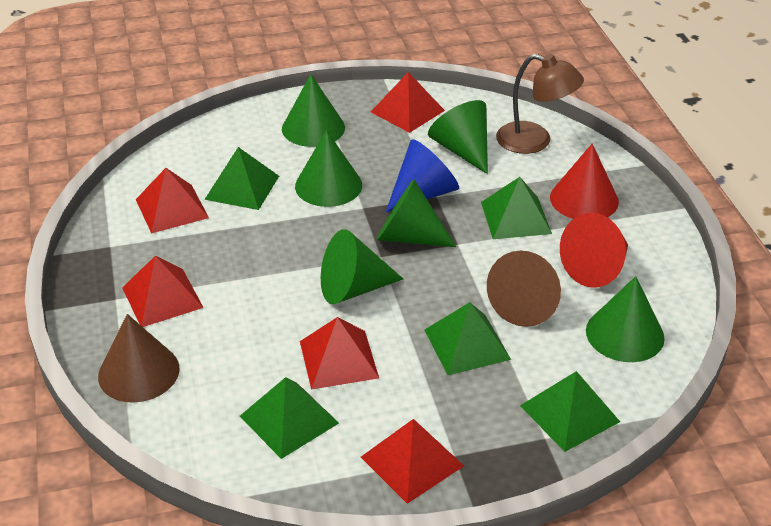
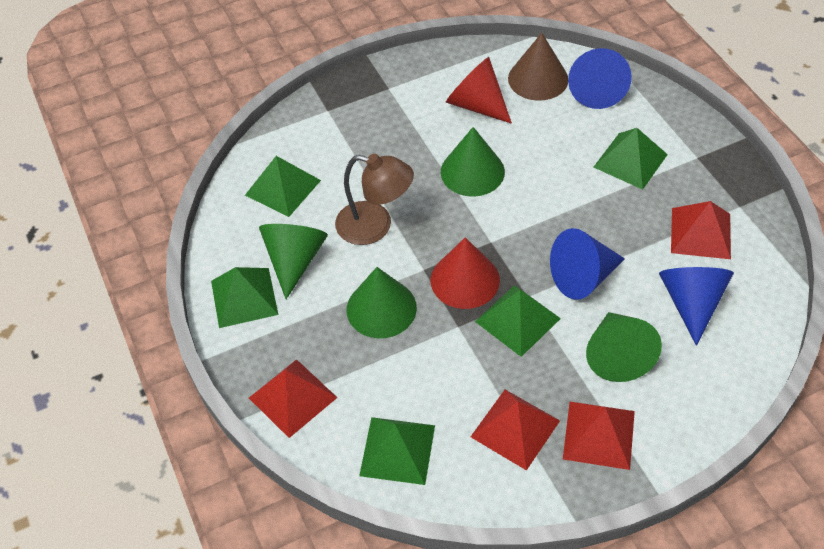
blue cone: [386,139,459,212] = 1 -> [550,228,625,300] [568,48,632,109] [659,267,734,346] = 3
brown cone: [98,314,179,403] [487,251,561,327] = 2 -> [508,33,568,101] = 1
green cone: [282,74,345,147] [295,130,362,207] [321,229,403,304] [376,179,456,247] [428,100,488,174] [586,276,665,362] = 6 -> [259,224,328,299] [347,267,417,338] [441,127,505,197] [586,312,662,382] = 4
red pyramid: [122,256,204,327] [136,168,209,234] [300,317,379,390] [361,419,464,504] [371,72,445,133] = 5 -> [249,359,338,438] [471,390,560,471] [563,402,635,470] [671,201,731,259] = 4

